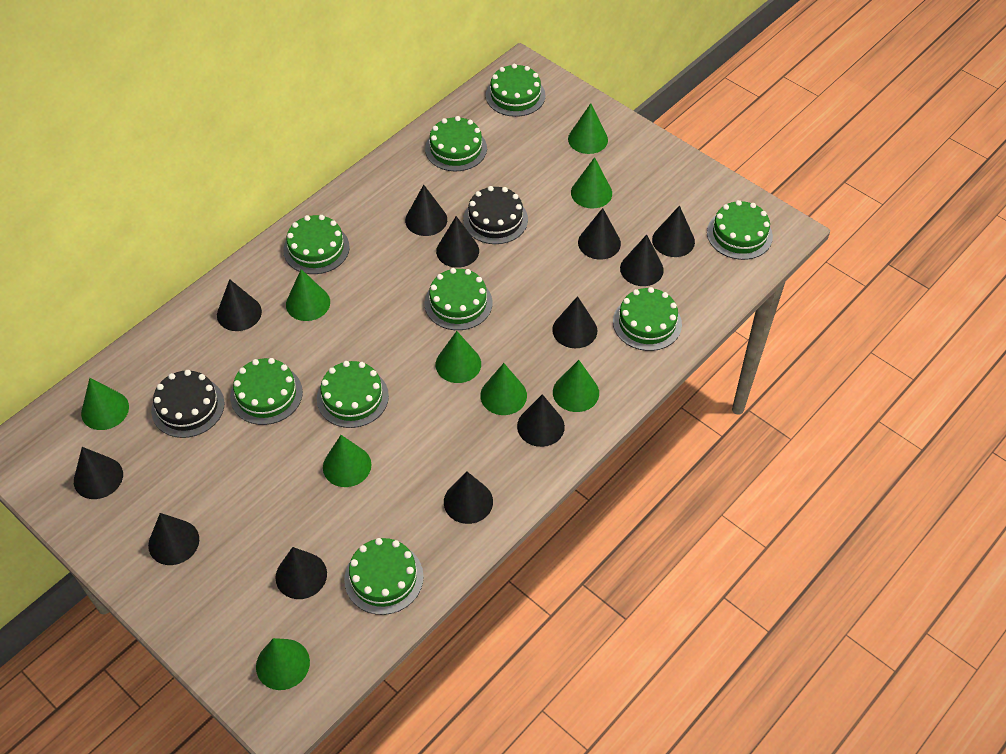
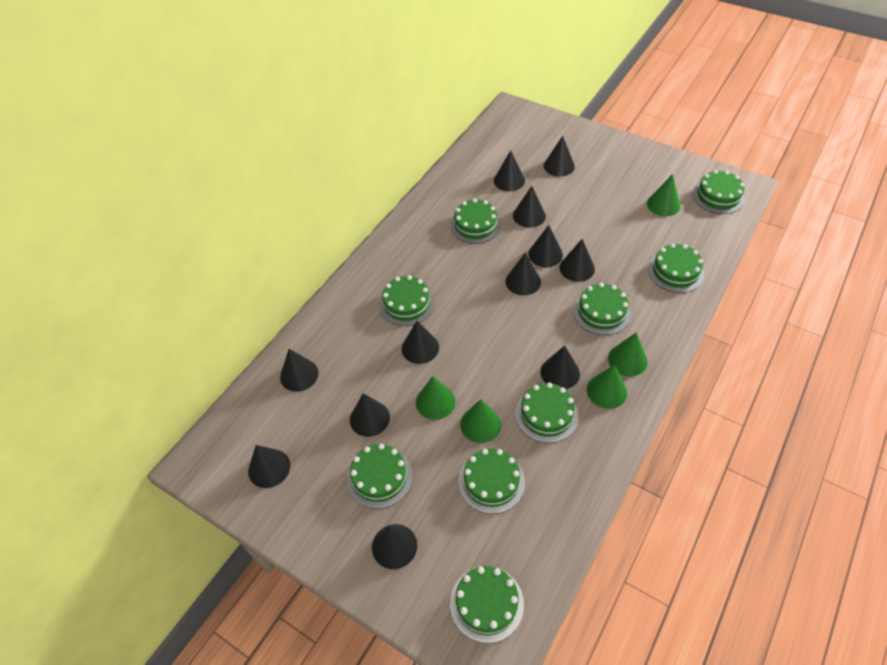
black cake: [151,370,225,438] [463,186,528,244] = 2 -> none = 0
green cone: [81,378,129,430] [256,638,310,690] [286,269,330,321] [323,435,371,487] [436,331,481,383] [480,363,527,415] [553,360,599,412] [568,103,608,154] [571,157,612,208] = 9 -> [416,376,456,420] [460,399,501,443] [587,364,627,409] [608,333,648,376] [647,174,680,216] = 5

